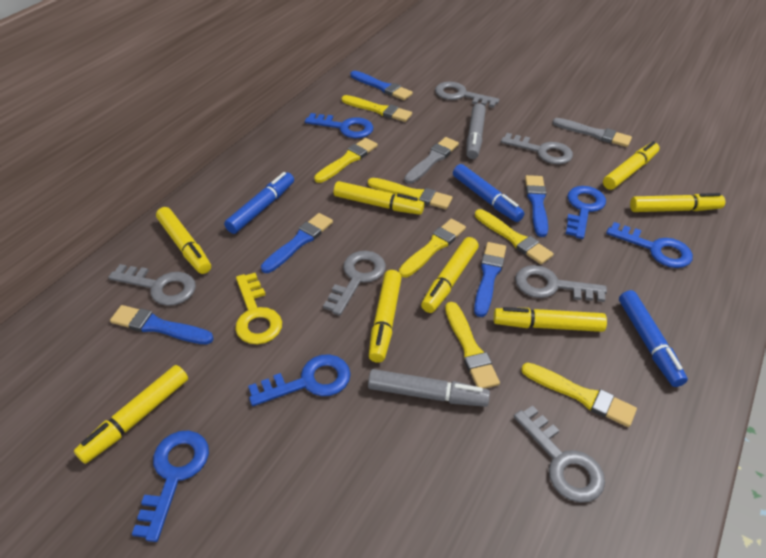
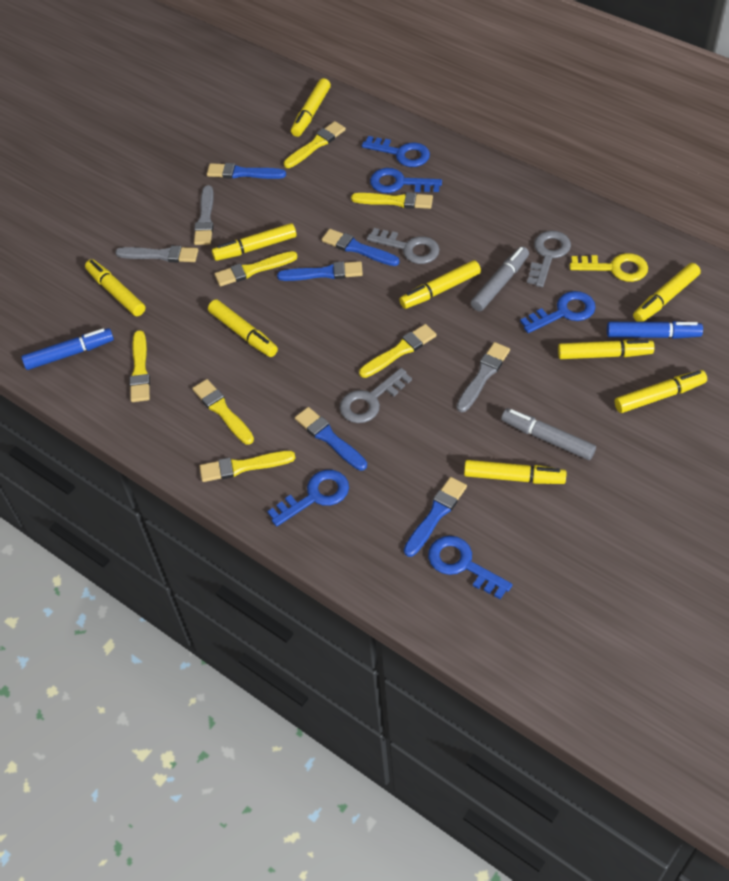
blue marker: [224,172,294,234] [453,164,525,222] [619,290,688,387] = 3 -> [21,328,114,370] [607,321,703,339] = 2
grey brush: [404,137,459,184] [552,118,632,147] = 2 -> [115,246,198,262] [194,185,214,245] [456,342,510,413] = 3
grey key: [108,264,196,306] [323,251,386,316] [435,82,499,108] [501,133,573,164] [514,405,605,503] [515,265,607,302] = 6 -> [339,368,412,423] [367,228,440,264] [527,231,571,287] = 3
yellow marker: [74,365,188,464] [156,207,211,274] [334,181,424,215] [369,270,402,363] [421,237,479,313] [493,307,607,332] [603,141,659,190] [630,193,725,212] = 8 -> [85,259,145,316] [208,300,278,357] [212,223,297,261] [291,78,331,137] [399,260,481,309] [464,460,567,484] [558,339,655,359] [615,370,707,413] [633,263,701,322] = 9

